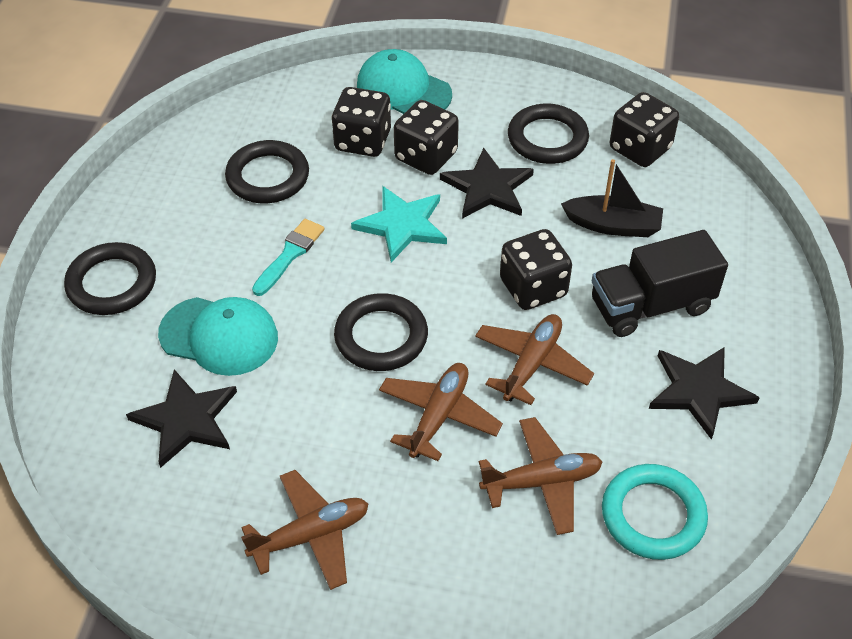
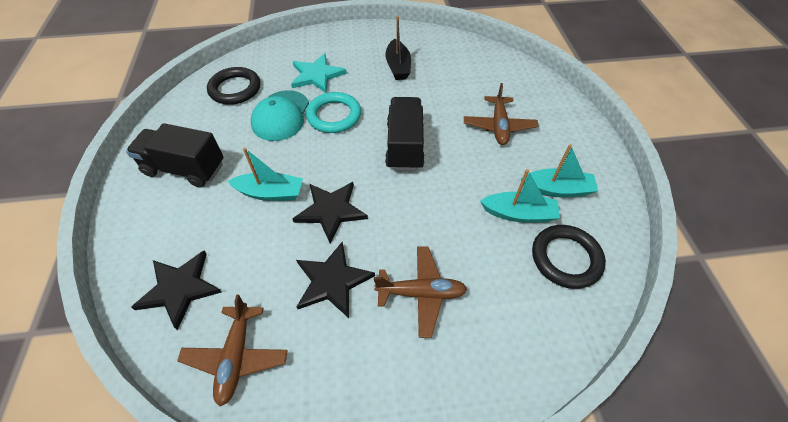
black dice: [332,87,391,157] [394,100,459,175] [500,229,572,310] [610,92,679,167] = 4 -> none = 0
black ring: [64,242,156,315] [225,140,309,203] [334,293,428,371] [508,104,589,164] = 4 -> [207,67,260,105] [532,225,606,289] = 2
black truck: [592,230,728,337] = 1 -> [126,123,224,188] [385,97,425,171] = 2
brown plane: [241,470,368,590] [379,363,503,461] [475,314,594,405] [479,417,602,535] = 4 -> [177,294,288,407] [374,246,467,338] [464,83,539,145] = 3
turquoise boat: none = 0 -> [228,148,303,201] [480,169,560,222] [521,144,598,197] = 3
turquoise brush: [252,219,325,296] = 1 -> none = 0
turquoise cap: [158,297,278,376] [357,49,452,114] = 2 -> [251,90,309,141] = 1

